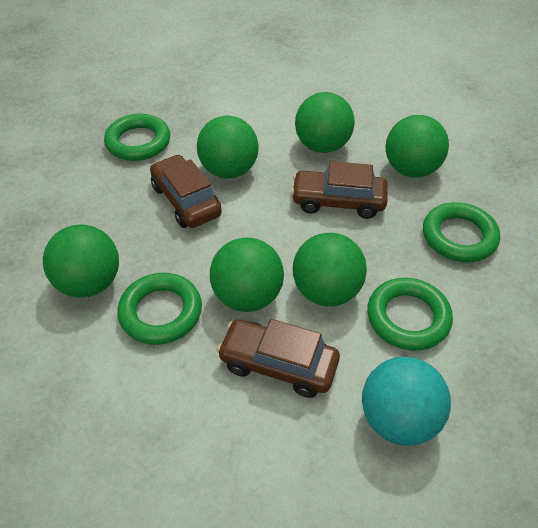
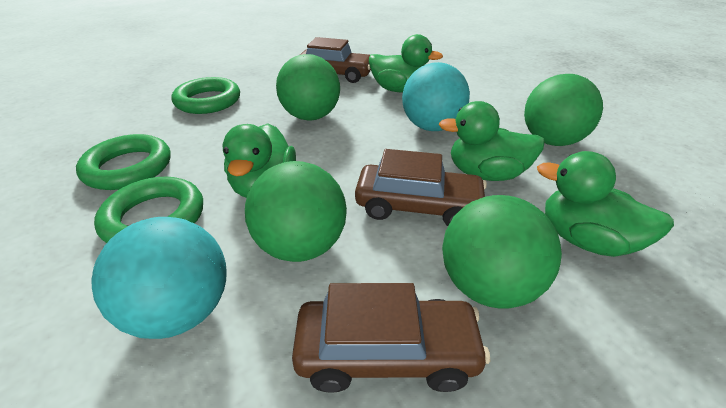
green ball: [43,225,119,298] [197,116,259,178] [210,238,284,312] [293,233,367,306] [295,92,355,153] [385,115,449,178] = 6 -> [245,161,347,262] [276,54,340,121] [442,195,562,308] [524,74,603,146] = 4
green duck: none = 0 -> [222,123,296,198] [369,34,443,92] [439,101,545,181] [537,151,674,257] = 4
green ring: [104,114,170,161] [118,273,202,345] [367,278,453,351] [423,202,500,262] = 4 -> [76,134,171,190] [94,177,203,243] [172,77,240,114] = 3
turquoise ball: [362,357,451,446] = 1 -> [91,217,227,339] [402,62,470,131] = 2

